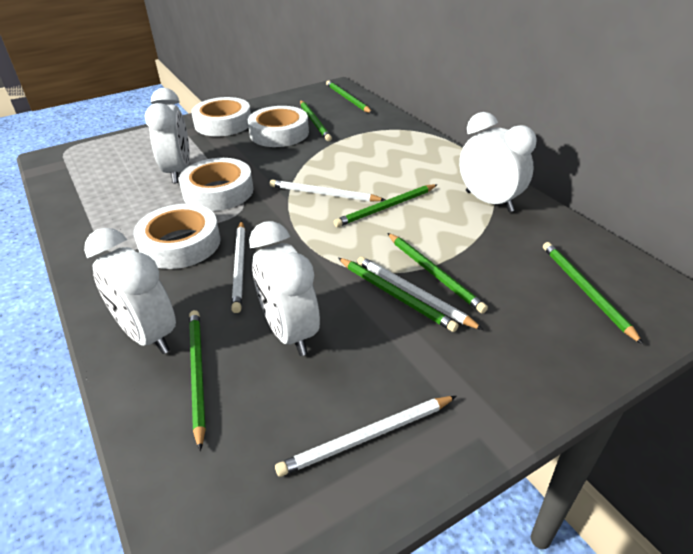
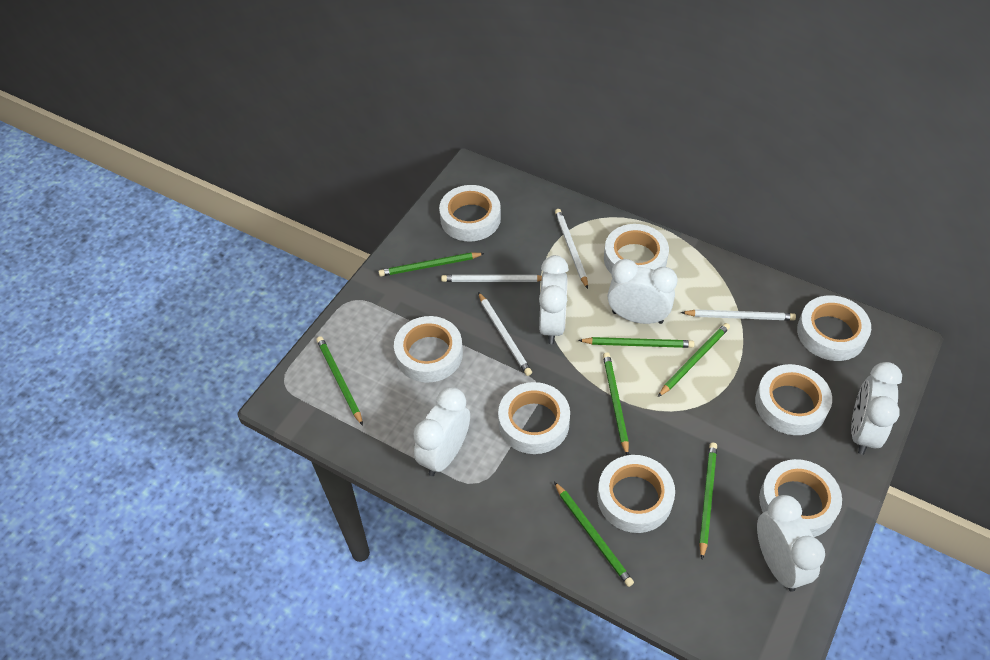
white clock: [84,228,176,354] [145,88,190,183] [249,221,320,356] [459,112,537,212] = 4 -> [413,387,470,476] [539,255,569,344] [608,259,677,324] [757,495,825,592] [851,362,902,455] = 5
white tape: [133,204,221,269] [179,158,254,211] [191,97,251,136] [248,106,309,147] = 4 -> [394,316,463,382] [439,185,501,242] [498,382,570,454] [597,455,675,533] [604,224,669,273] [755,364,832,435] [759,459,842,537] [797,295,871,361] = 8

